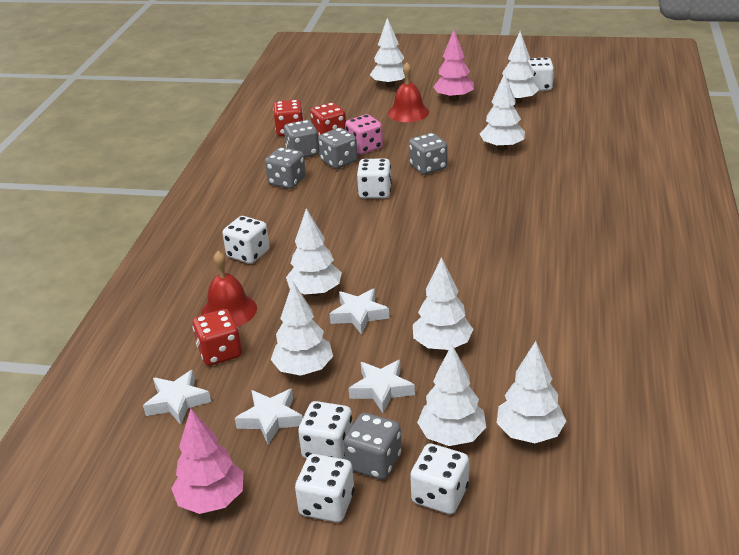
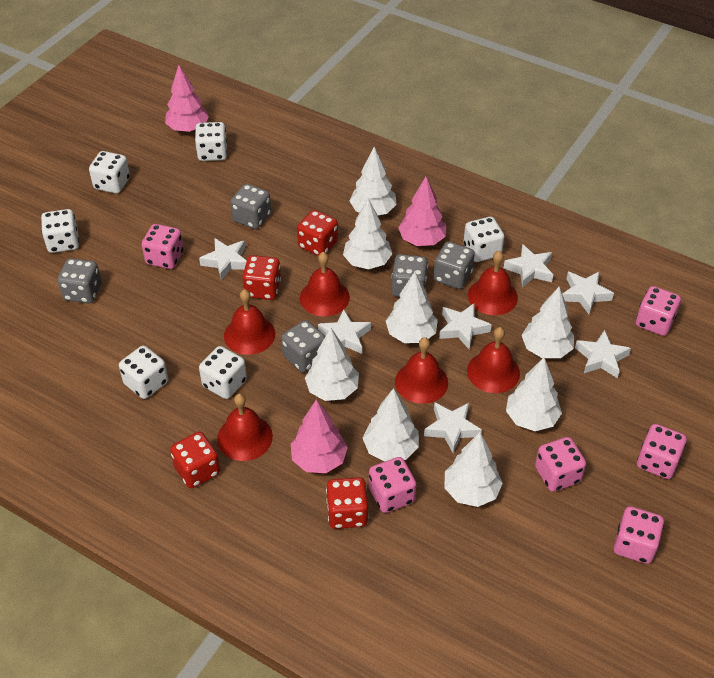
pink dice: [345,114,383,154] = 1 -> [142,224,184,269] [369,457,416,513] [535,437,586,492] [614,506,664,564] [636,286,681,336] [637,424,687,479] = 6
pink tree: [171,408,243,514] [433,30,474,101] = 2 -> [165,65,209,132] [291,399,348,473] [398,176,446,246] = 3
red bell: [201,251,257,327] [388,62,429,122] = 2 -> [217,394,273,461] [224,289,275,355] [300,252,350,316] [395,337,448,404] [467,327,520,393] [468,251,518,315] = 6
red dice: [192,309,242,366] [273,99,304,136] [310,102,346,137] = 3 -> [170,432,220,488] [242,255,281,300] [297,210,338,256] [326,477,368,529] = 4
white star: [143,370,211,425] [235,388,303,445] [330,288,389,335] [349,360,415,413] = 4 -> [199,238,247,281] [318,310,371,354] [424,402,482,453] [439,304,492,350] [504,244,553,288] [562,272,614,314] [575,330,631,378] = 7

